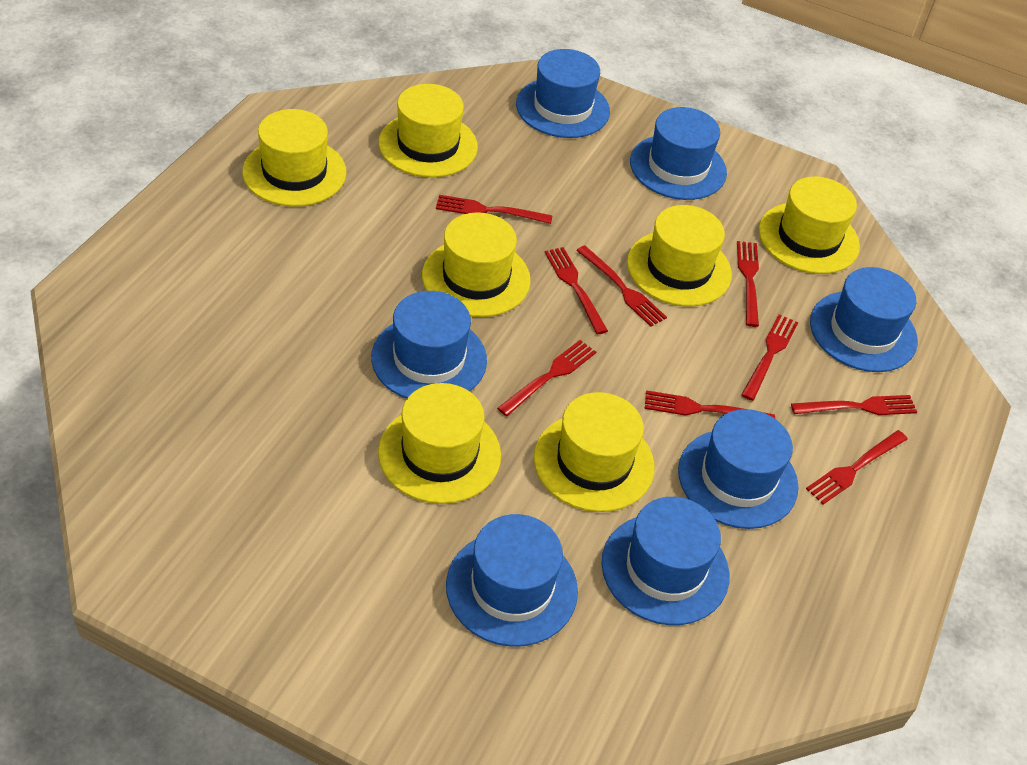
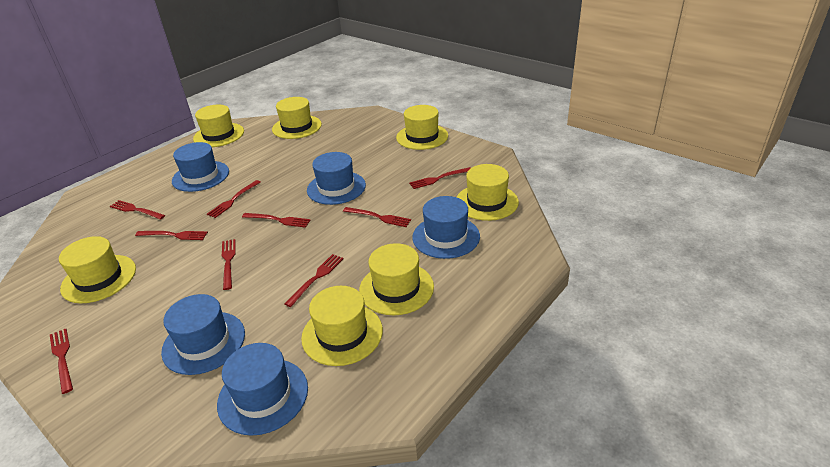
blue hat: [371,291,487,399] [446,514,578,647] [516,49,610,138] [601,497,729,625] [630,107,727,200] [678,409,798,529] [810,267,918,372] = 7 -> [161,294,245,375] [172,142,229,192] [217,343,308,436] [307,152,366,205] [412,196,480,259] = 5

